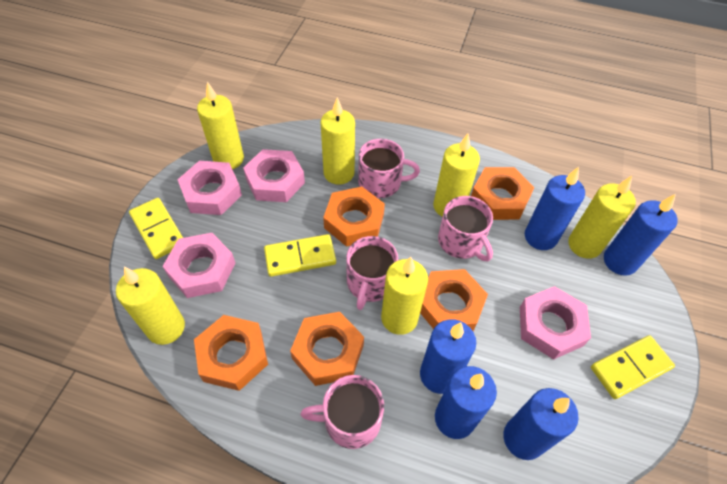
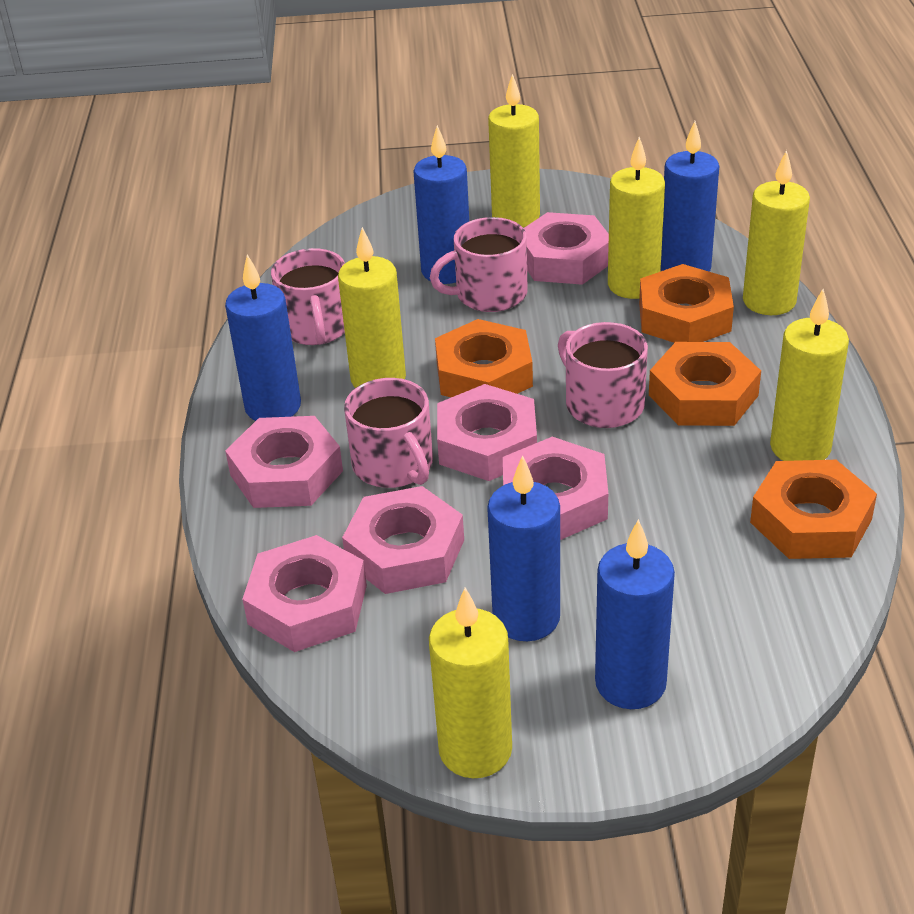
orange nut: [194,315,268,391] [290,312,364,386] [323,187,385,247] [420,269,488,331] [471,167,535,220] = 5 -> [435,319,533,397] [639,264,734,343] [649,342,761,426] [750,460,877,559] = 4
pink nut: [162,233,235,298] [177,161,242,215] [243,149,305,202] [520,286,591,360] = 4 -> [225,416,343,508] [242,535,367,652] [342,486,464,594] [437,384,537,481] [503,437,608,540] [524,212,609,285] = 6
yellow domino: [129,198,183,259] [264,234,336,277] [591,335,675,399] = 3 -> none = 0

